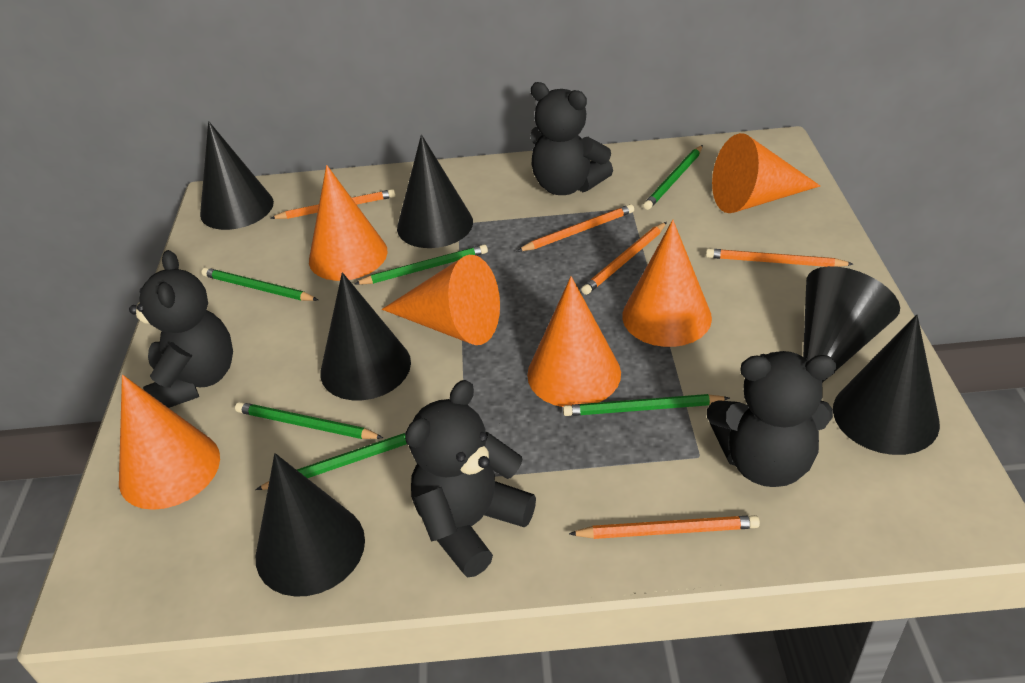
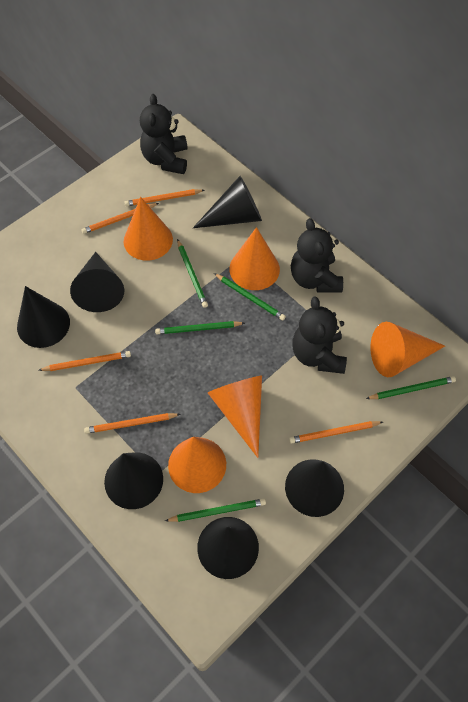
black teddy bear: [129,250,233,408] [405,380,536,577] [530,82,613,195] [707,351,836,487] = 4 -> [140,94,188,174] [291,218,343,292] [292,296,347,374] = 3
green pencil: [202,267,318,301] [235,402,383,439] [255,433,407,490] [355,244,488,285] [563,394,730,416] [643,145,703,210] = 6 -> [155,321,245,334] [165,499,266,522] [177,239,208,308] [214,273,286,321] [366,376,456,399] = 5
orange cone: [119,375,220,510] [309,165,388,281] [382,255,500,345] [527,276,621,407] [622,220,712,347] [712,133,820,213] = 6 -> [124,197,173,261] [168,437,226,493] [208,376,262,458] [229,227,280,290] [370,322,445,377] = 5

